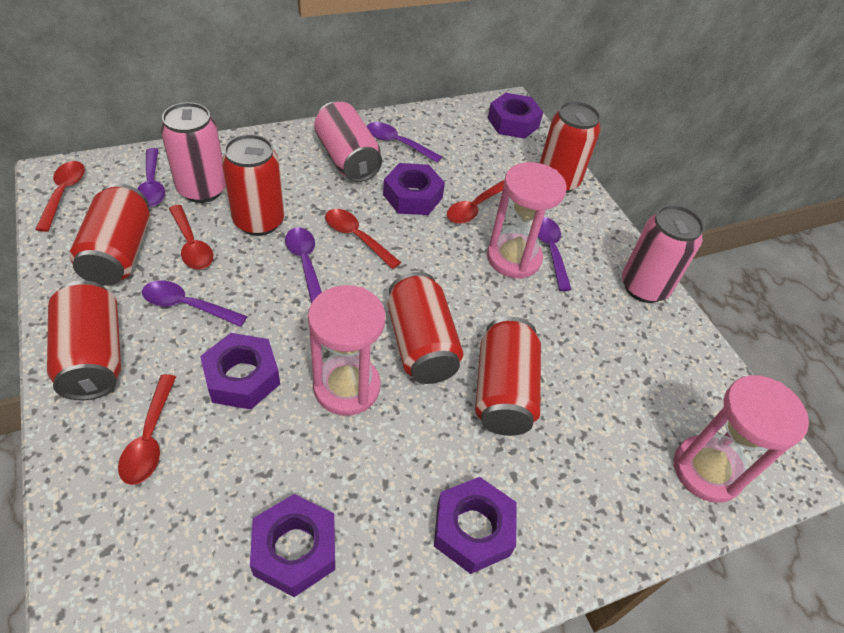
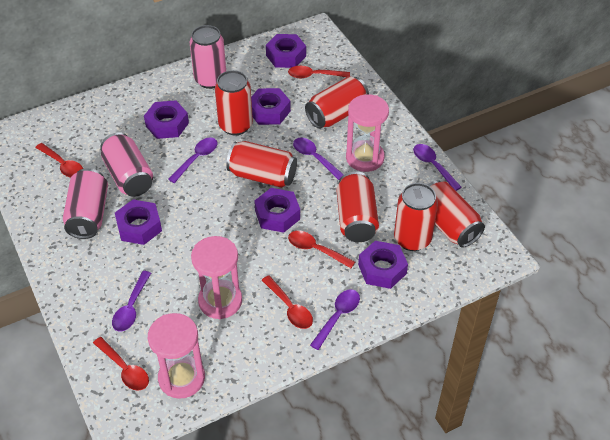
purple nut: [200,333,280,409] [250,494,335,597] [383,163,445,215] [434,477,517,574] [488,93,543,139] = 5 -> [115,200,162,245] [144,100,189,139] [251,88,291,125] [254,188,300,233] [266,34,306,68] [358,241,408,289] = 6

